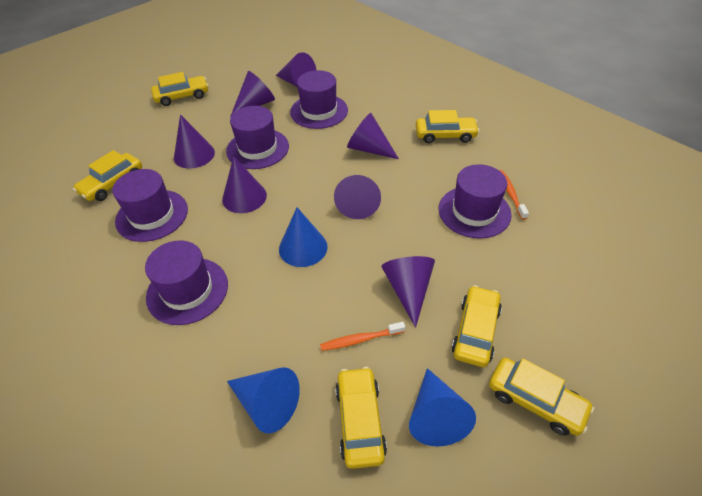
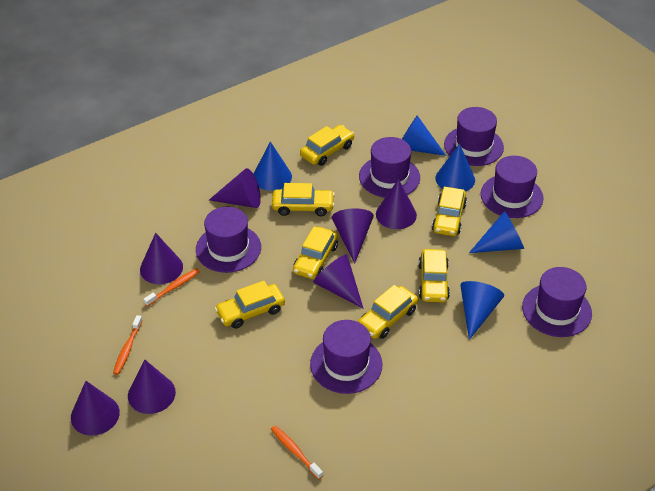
blue cone: [227,367,300,434] [279,207,328,267] [409,368,476,446] = 3 -> [254,141,292,191] [402,115,446,156] [436,144,475,192] [460,281,504,340] [469,211,524,253] = 5
orange toothbrush: [320,322,405,351] [499,170,529,220] = 2 -> [113,315,142,375] [143,268,200,307] [271,425,323,480] = 3
purple hat: [112,169,188,242] [145,240,228,325] [226,106,289,169] [290,70,348,129] [439,164,512,239] = 5 -> [196,207,261,273] [310,320,382,394] [359,137,420,198] [444,107,504,166] [481,156,544,218] [522,267,592,337] = 6
yellow car: [73,150,142,201] [151,72,209,106] [335,367,387,469] [416,110,479,143] [451,285,502,367] [489,358,594,436] = 6 -> [215,280,285,329] [272,183,335,216] [293,227,338,279] [300,125,354,166] [358,285,418,339] [418,249,450,302] [432,187,467,236] = 7

